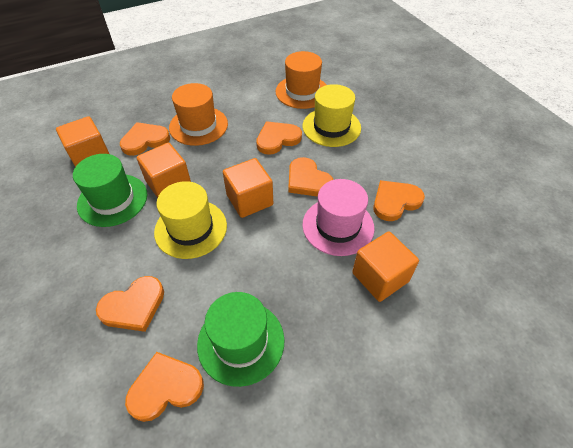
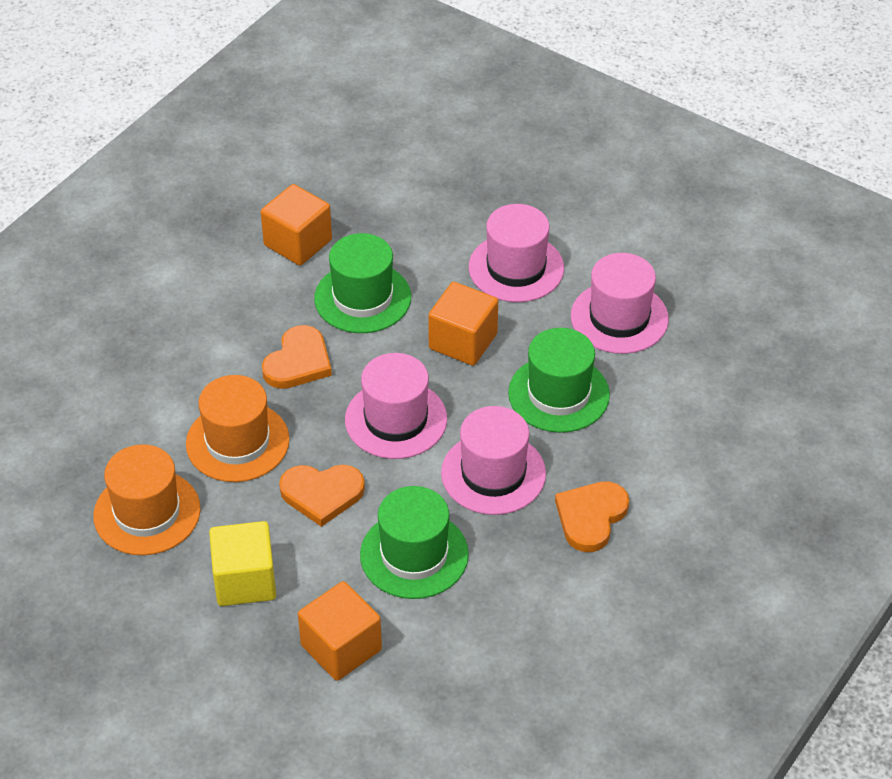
green hat: [73,154,147,227] [197,292,285,387] = 2 -> [314,233,411,333] [360,486,469,599] [508,328,610,433] = 3
orange cube: [56,116,109,167] [137,143,191,198] [223,158,273,218] [352,232,419,302] = 4 -> [261,184,332,266] [298,581,382,681] [428,282,498,366] = 3
orange heart: [96,276,164,332] [120,122,170,156] [125,352,204,422] [256,121,302,155] [288,157,333,197] [373,180,425,221] = 6 -> [262,325,332,389] [279,465,365,527] [555,481,629,552] = 3
pink hat: [302,179,375,256] = 1 -> [345,353,447,459] [441,406,546,515] [469,204,564,302] [571,253,669,354] = 4
yellow cube: none = 0 -> [209,521,276,606] = 1
yellow hat: [154,181,227,259] [303,84,361,147] = 2 -> none = 0

